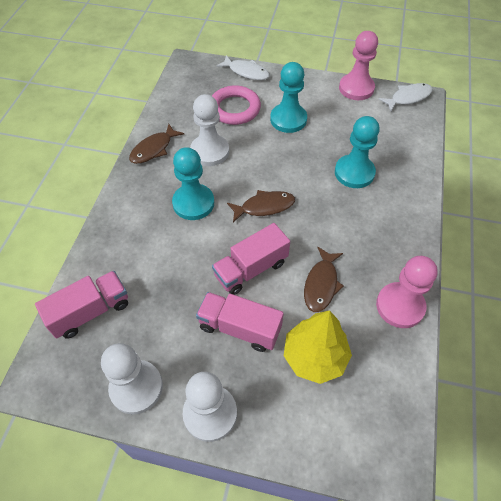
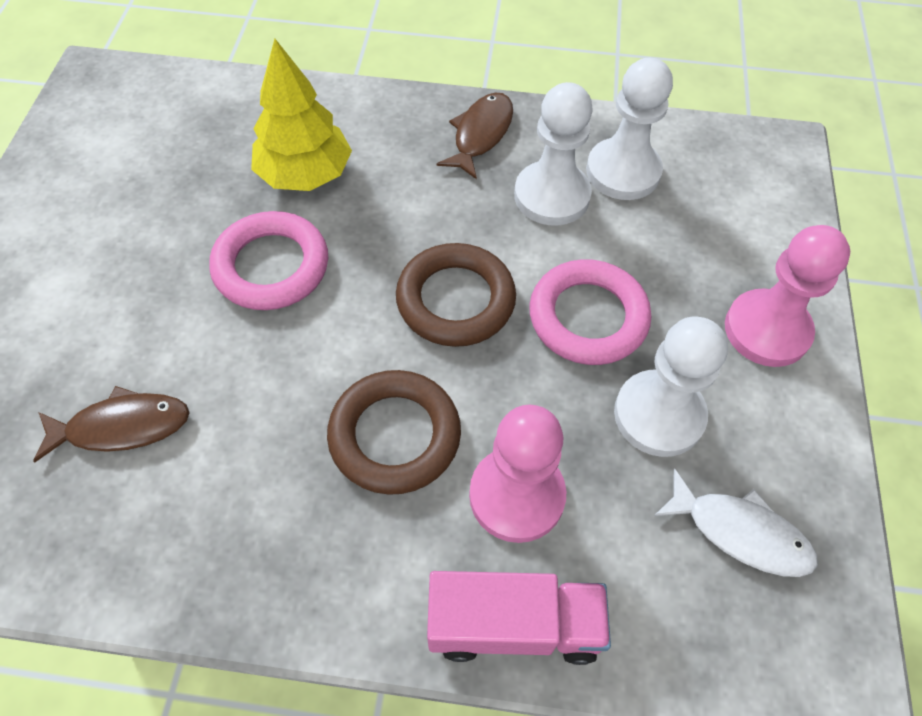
brown fish: [129,124,184,164] [227,190,295,222] [304,247,344,312] = 3 -> [33,386,190,462] [437,92,513,179] = 2
brown ring: none = 0 -> [327,370,461,495] [396,243,516,347] = 2
pink ring: [212,85,261,125] = 1 -> [209,211,328,310] [529,259,651,365] = 2
pink truck: [35,271,128,339] [196,292,284,352] [212,223,290,295] = 3 -> [427,571,611,665] = 1
turquoise pawn: [172,147,214,220] [270,62,307,133] [335,116,380,188] = 3 -> none = 0
white fish: [216,55,270,80] [378,83,433,111] = 2 -> [654,468,818,577] = 1

